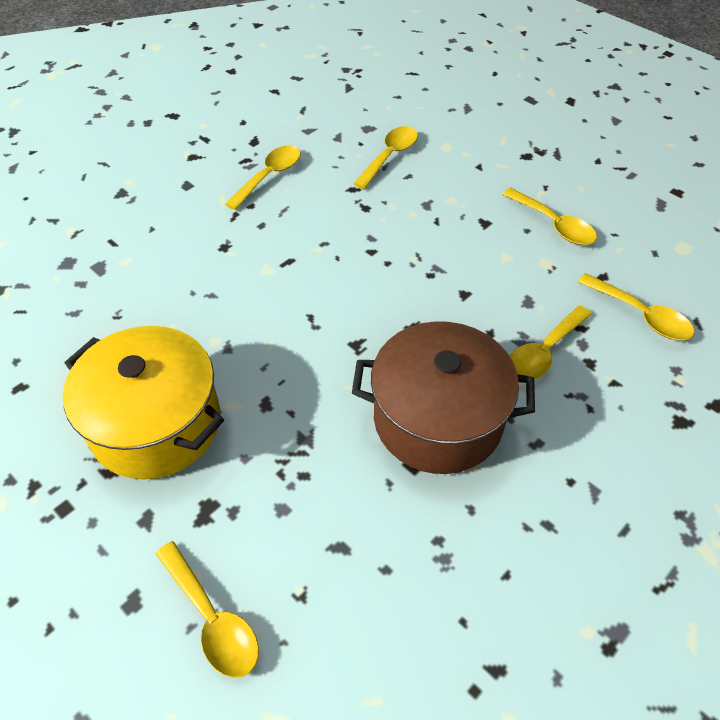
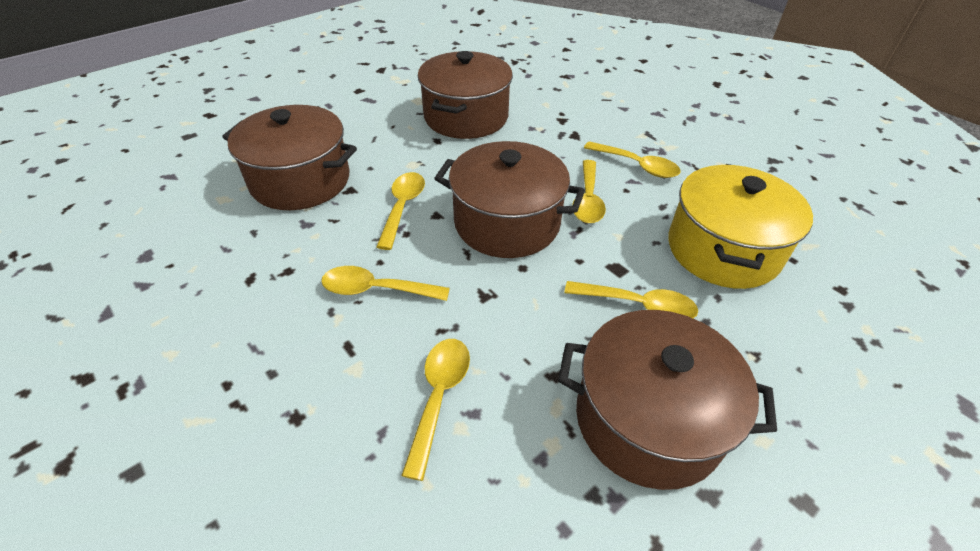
brown pot: [352,321,535,474] = 1 -> [222,105,357,210] [418,51,513,139] [434,141,585,258] [558,310,777,490] = 4

